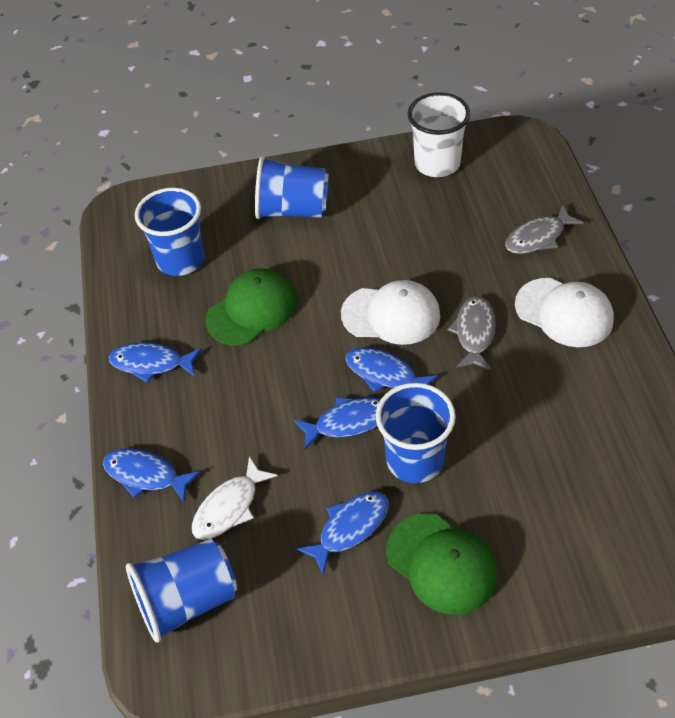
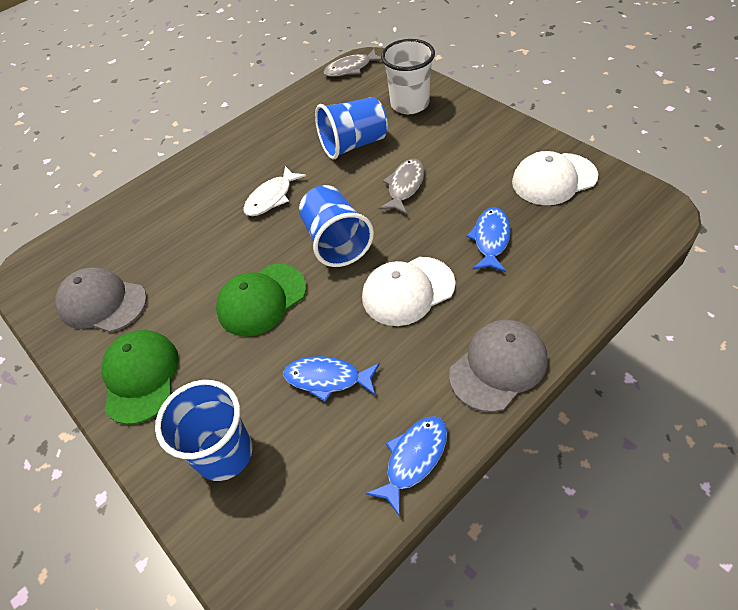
blue cup: [126,539,237,643] [135,188,205,276] [255,156,329,219] [376,383,456,483] = 4 -> [155,380,252,481] [299,185,374,267] [315,97,388,160] = 3
blue fish: [103,449,201,502] [109,343,202,383] [294,397,381,450] [296,492,388,574] [345,348,438,393] = 5 -> [283,356,380,402] [366,416,447,517] [466,207,511,272] = 3
grey cap: none = 0 -> [55,268,147,332] [449,320,547,412] = 2

